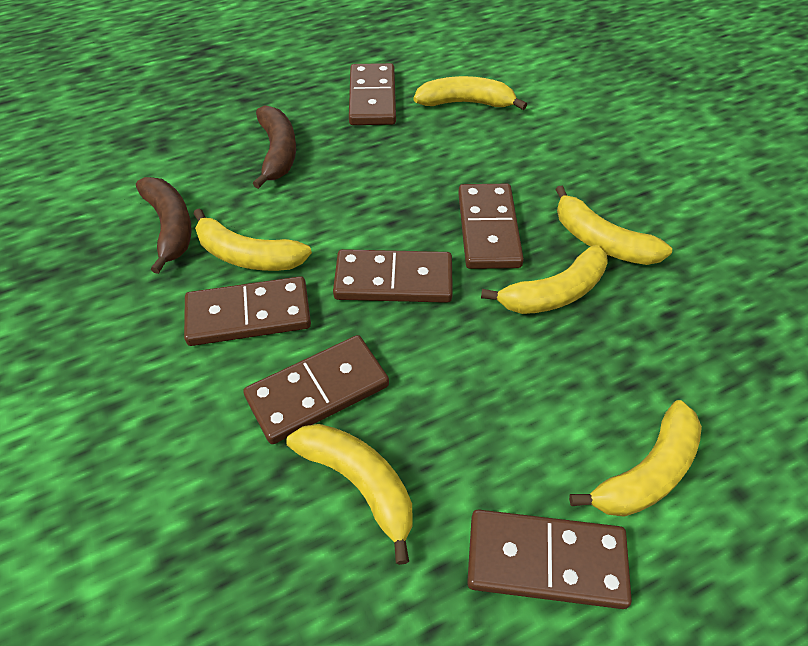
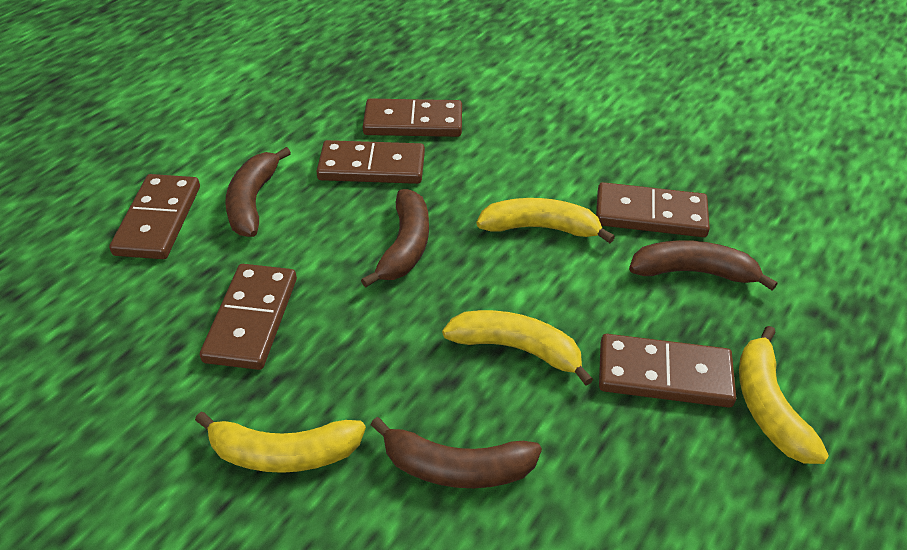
brown banana: [136,177,192,274] [252,105,296,189] = 2 -> [225,147,291,237] [361,189,429,287] [371,417,542,488] [629,240,778,290] = 4
yellow banana: [194,208,312,271] [286,424,413,565] [414,76,527,110] [481,245,607,314] [555,185,672,265] [569,400,702,517] = 6 -> [195,412,366,473] [442,310,593,386] [476,198,615,243] [739,326,829,464] = 4

